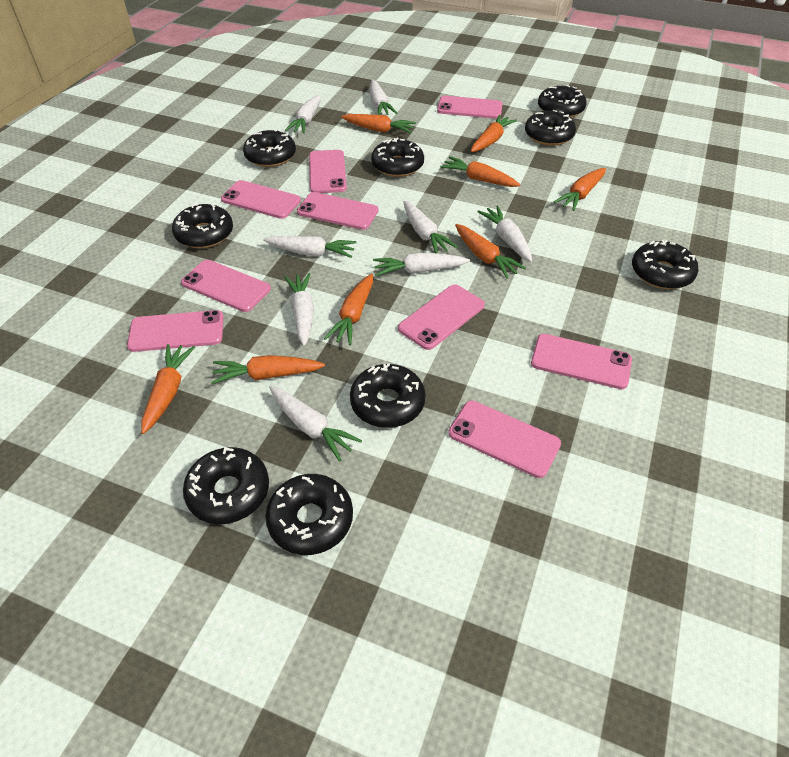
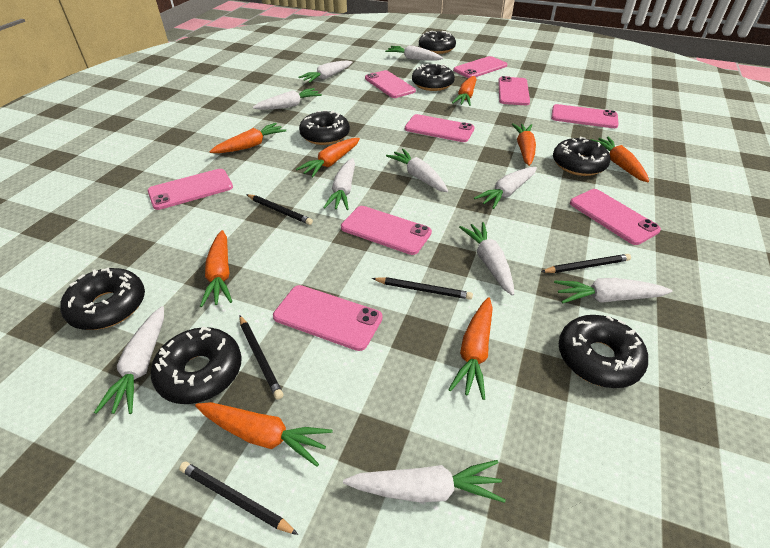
black donut: [172,204,233,248] [183,447,269,524] [243,129,296,167] [265,474,353,555] [350,363,426,428] [371,138,424,177] [525,110,576,146] [538,85,587,118] [632,240,698,289] = 9 -> [60,267,145,330] [151,326,242,404] [299,110,350,145] [412,64,455,91] [419,31,456,54] [553,137,611,176] [559,315,648,388] = 7
black pencil: none = 0 -> [179,461,299,535] [239,315,283,400] [246,194,313,225] [372,277,473,300] [541,254,631,273] = 5
white carrot: [263,236,356,258] [269,386,362,462] [284,273,314,346] [285,95,321,134] [370,80,397,115] [373,253,470,276] [403,201,458,254] [477,205,532,262] = 8 -> [94,306,164,414] [253,88,322,110] [298,60,352,83] [323,158,355,210] [343,460,506,503] [385,45,443,61] [386,149,448,192] [459,222,514,296] [474,167,537,209] [554,278,673,304] = 10

